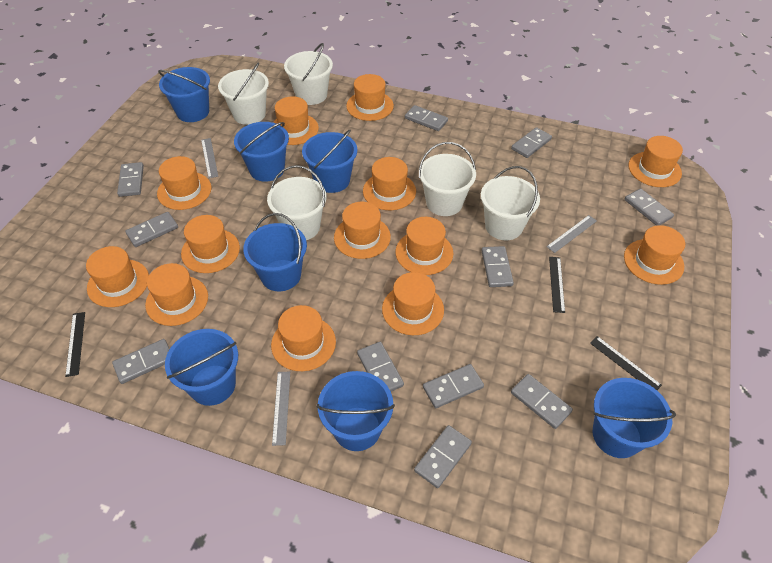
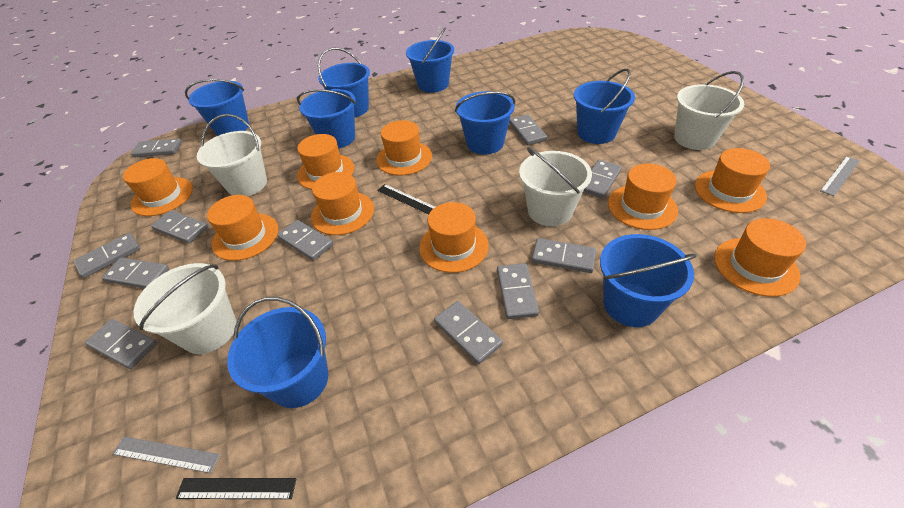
black ruler: [65,312,85,377] [549,257,565,313] [590,336,662,390] = 3 -> [176,478,297,499] [377,184,435,214] = 2
blue bucket: [158,67,210,122] [165,329,238,406] [234,122,289,182] [243,213,307,291] [302,130,357,193] [316,371,395,451] [593,378,676,458] = 7 -> [185,79,249,136] [227,297,328,408] [297,89,356,148] [318,48,370,117] [406,28,454,93] [455,91,515,155] [574,68,635,144] [600,234,697,327] = 8
grey ruler: [201,138,218,178] [272,372,290,446] [546,215,597,253] = 3 -> [112,436,220,473] [820,156,860,196] = 2
orange hat: [86,246,149,307] [145,263,208,326] [157,156,211,210] [181,215,240,273] [271,305,336,371] [273,96,319,145] [334,202,391,259] [346,74,394,121] [363,157,416,210] [382,272,444,335] [395,217,453,275] [624,225,685,285] [628,136,683,187] = 13 -> [123,158,193,216] [207,195,278,261] [297,134,354,190] [311,172,374,235] [376,120,432,176] [419,202,489,273] [608,164,678,230] [695,148,770,213] [714,218,806,297] = 9
white bucket: [218,62,269,125] [267,165,326,240] [284,43,333,105] [419,142,476,216] [481,166,540,240] = 5 -> [133,263,236,354] [197,114,267,196] [519,147,592,226] [674,71,744,150] = 4

